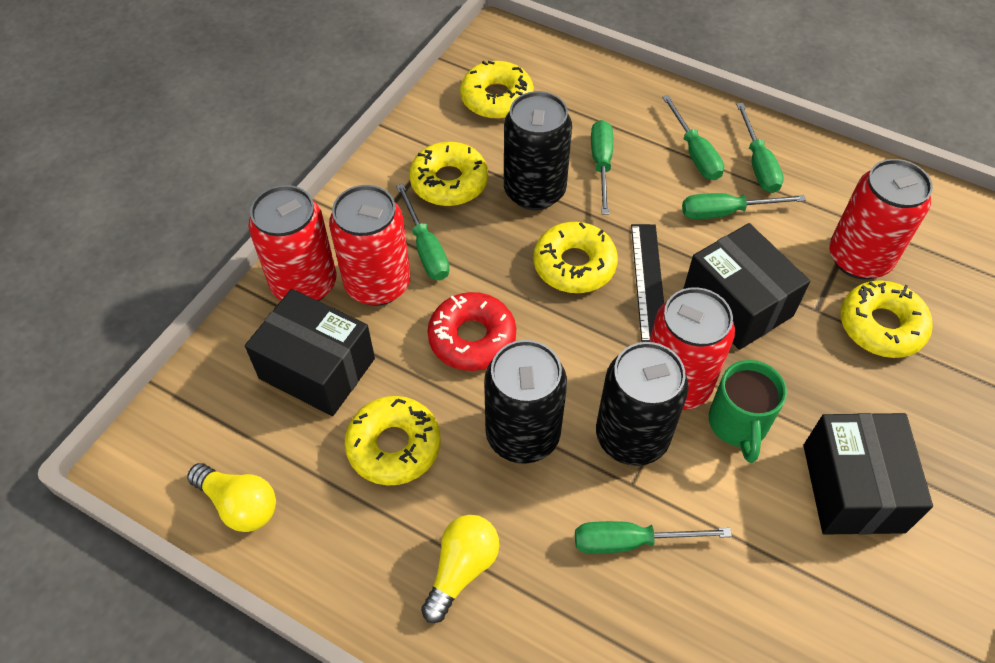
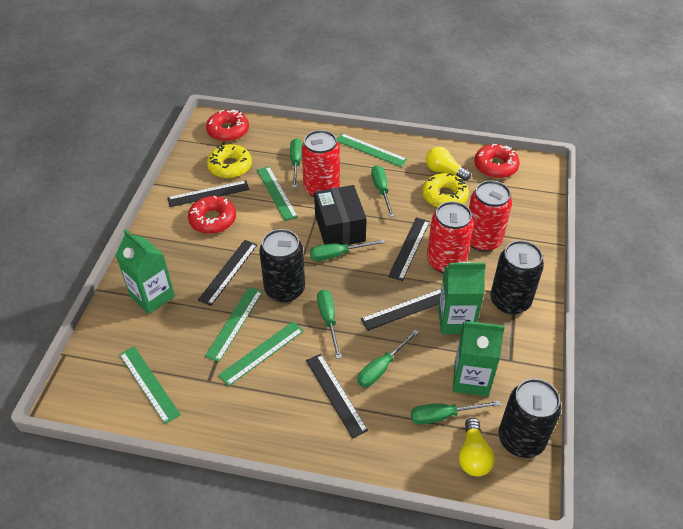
black box: [245,289,375,416] [683,223,810,350] [803,413,933,535] = 3 -> [314,185,367,245] = 1
black ruler: [631,224,664,342] = 1 -> [167,180,249,207] [198,240,257,306] [306,354,368,439] [361,289,441,331] [388,217,430,281] = 5
green carton: none = 0 -> [115,229,175,314] [438,262,486,334] [453,321,505,396] = 3
green mug: [709,360,787,463] = 1 -> none = 0
green ruler: none = 0 -> [119,346,181,424] [205,287,263,362] [218,321,304,386] [257,166,298,221] [337,133,407,167] = 5
red can: [248,185,336,301] [329,185,410,306] [649,287,735,410] [829,159,933,279] = 4 -> [301,130,340,197] [427,201,474,273] [469,180,512,252] = 3
red donut: [428,292,516,371] = 1 -> [188,196,236,234] [206,110,249,142] [474,144,520,178] = 3
yellow donut: [345,396,441,486] [409,142,488,206] [460,61,534,119] [534,222,618,293] [840,280,933,358] = 5 -> [207,144,252,178] [422,173,469,208] = 2

